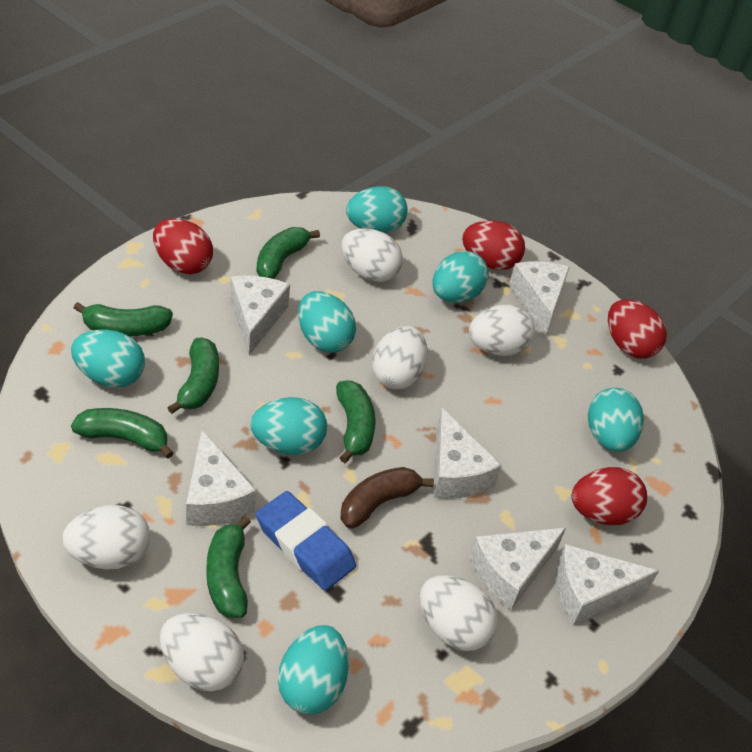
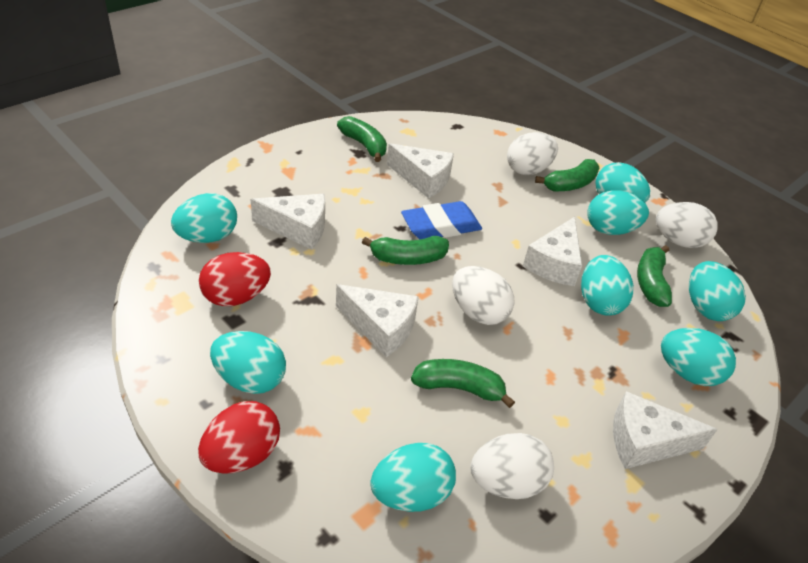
brown banana: [341,467,434,529] = 1 -> none = 0
green banana: [71,408,174,459] [74,302,173,336] [167,338,219,414] [206,516,251,618] [256,227,320,279] [336,380,376,463] = 6 -> [337,116,387,162] [362,236,449,265] [411,359,515,408] [535,159,599,192] [637,245,672,307] = 5
red egg: [153,218,213,275] [462,220,525,270] [571,467,647,525] [608,299,667,359] = 4 -> [198,401,280,474] [199,252,271,306] = 2
turquoise egg: [71,330,145,388] [250,397,327,455] [278,625,349,714] [298,291,356,353] [346,186,408,233] [432,251,489,303] [588,388,644,452] = 7 -> [171,193,237,243] [210,331,286,394] [370,443,456,512] [581,255,634,316] [587,190,649,235] [596,162,650,202] [661,328,736,386] [689,261,746,321] = 8
white cheese: [186,430,256,526] [230,276,290,355] [434,408,502,499] [470,528,566,610] [509,261,570,336] [556,544,659,625] = 6 -> [250,194,325,250] [336,284,419,357] [387,143,454,198] [523,217,582,286] [613,391,718,469] = 5
white egg: [62,505,150,569] [160,613,244,691] [341,228,403,282] [372,326,428,389] [420,575,498,651] [469,304,535,356] = 6 -> [452,266,515,325] [470,433,554,499] [507,132,558,175] [656,202,718,248] = 4

